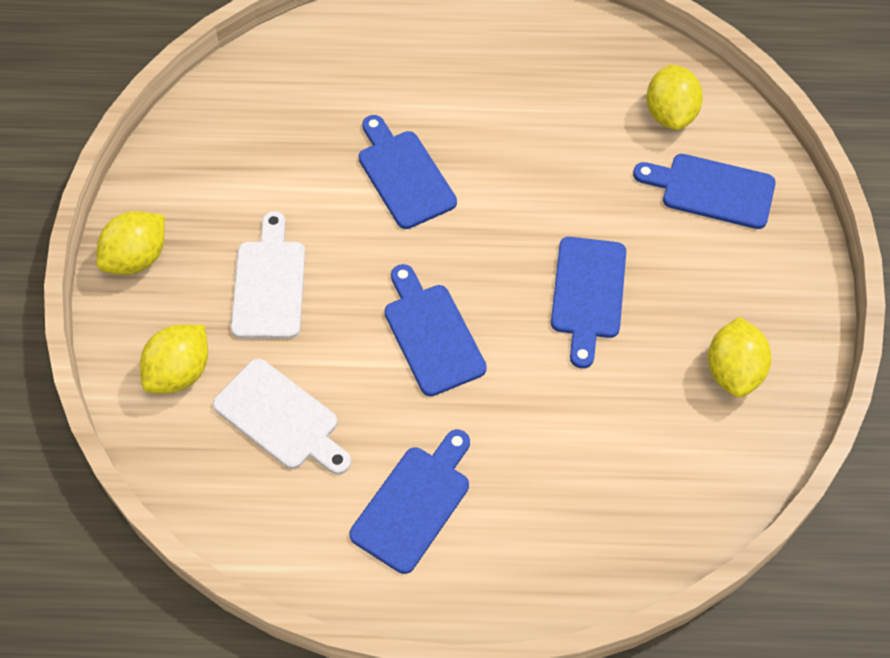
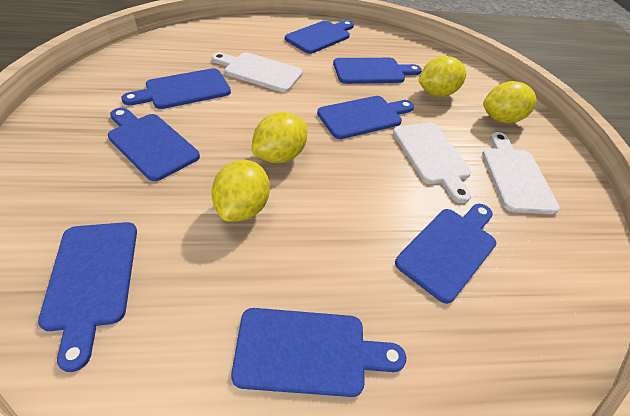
blue cutting board: [349,430,470,574] [359,115,457,229] [384,264,487,396] [551,237,626,368] [633,154,776,229] = 5 -> [38,222,137,372] [108,108,200,181] [121,68,231,109] [231,308,406,397] [285,20,354,54] [317,96,414,139] [333,58,422,84] [395,204,496,304] = 8
white cutting board: [213,358,351,475] [231,211,305,338] = 2 -> [212,52,303,92] [393,122,471,203] [482,132,560,214] = 3

